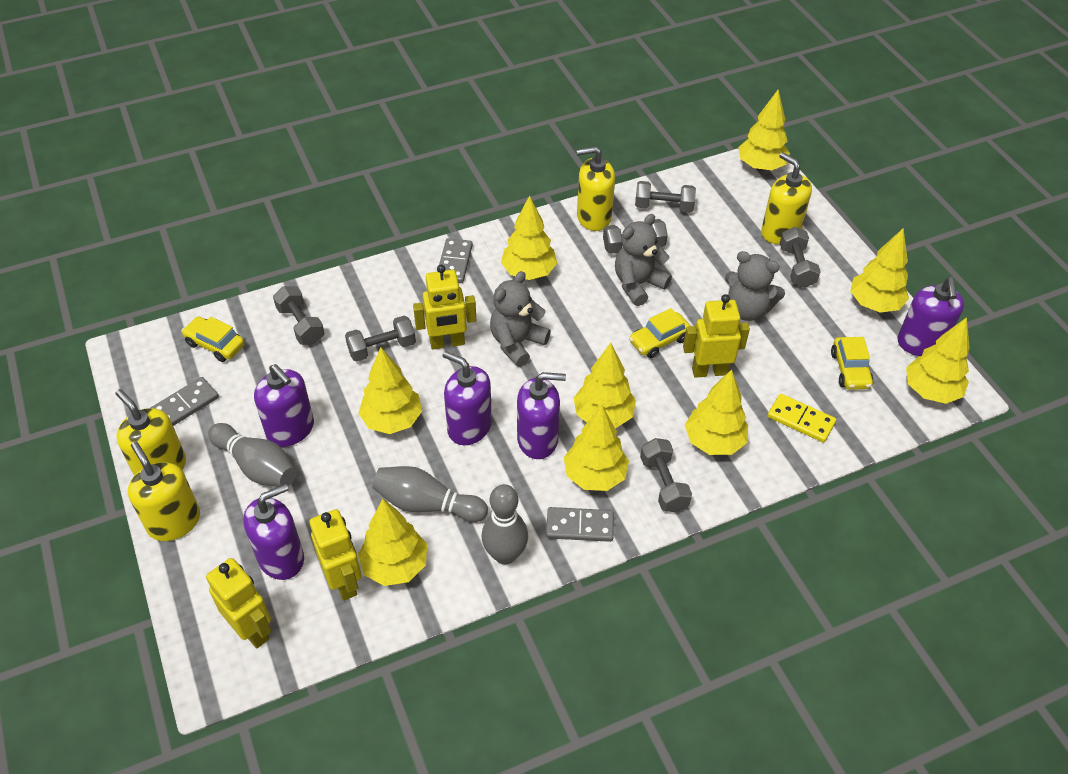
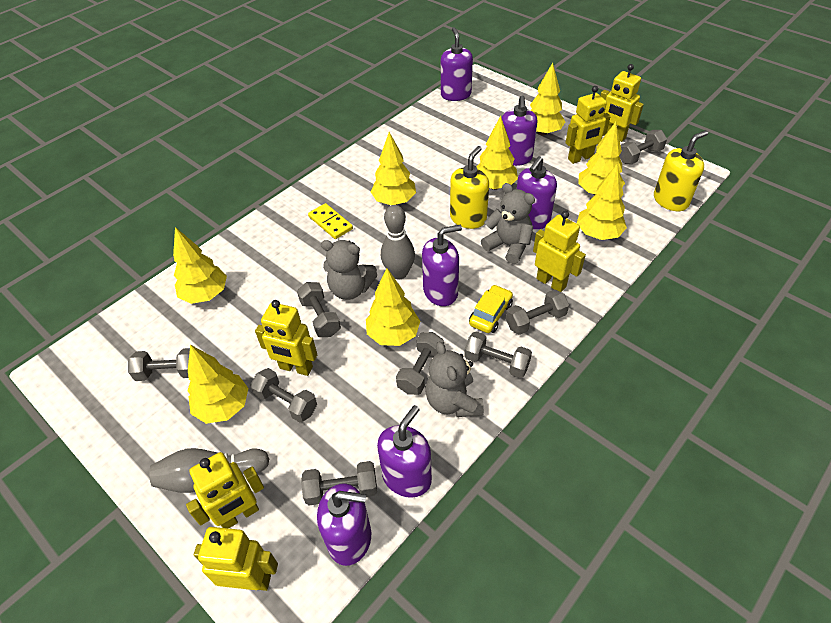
grey bowling pin: [208,423,296,486] [372,466,488,522] [482,484,528,565] = 3 -> [149,448,269,493] [381,205,415,280] = 2
grey domino: [151,377,219,426] [437,238,473,283] [546,507,614,542] = 3 -> none = 0
grey dumbbell: [273,286,325,345] [345,316,416,362] [603,219,668,254] [635,181,696,213] [640,438,692,512] [780,227,821,288] = 6 -> [128,348,190,381] [250,368,317,423] [297,282,341,337] [301,461,377,506] [396,332,444,395] [464,331,532,378] [506,289,569,335] [619,130,667,164] = 8
purple soap dispenser: [243,484,304,580] [254,364,314,447] [442,351,492,445] [517,372,566,459] [898,277,964,356] = 5 -> [317,483,371,566] [377,405,432,498] [422,225,462,306] [441,27,473,101] [502,96,538,166] [517,156,557,229] = 6
yellow car: [181,316,244,362] [629,308,690,358] [831,337,873,390] = 3 -> [469,285,513,333] = 1
yellow robot: [206,558,272,649] [309,509,362,601] [413,265,476,350] [683,294,750,378] = 4 -> [186,452,264,528] [194,527,278,591] [255,300,317,376] [533,211,586,292] [565,86,611,164] [600,64,644,142] = 6
yellow soap dispenser: [115,389,186,476] [128,441,200,541] [577,146,615,231] [761,152,812,244] = 4 -> [450,146,489,229] [654,130,708,211] = 2
yellow tree: [358,499,427,586] [359,347,422,434] [501,195,557,280] [564,405,629,491] [574,343,636,428] [685,369,748,455] [738,90,790,171] [850,228,909,313] [906,317,970,404] = 9 -> [173,227,227,304] [188,345,248,424] [366,268,420,346] [371,132,416,205] [477,116,518,190] [530,63,565,135] [577,163,627,240] [578,122,625,195] = 8

